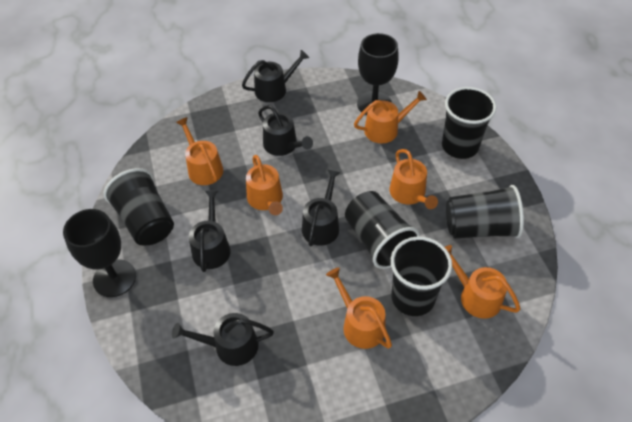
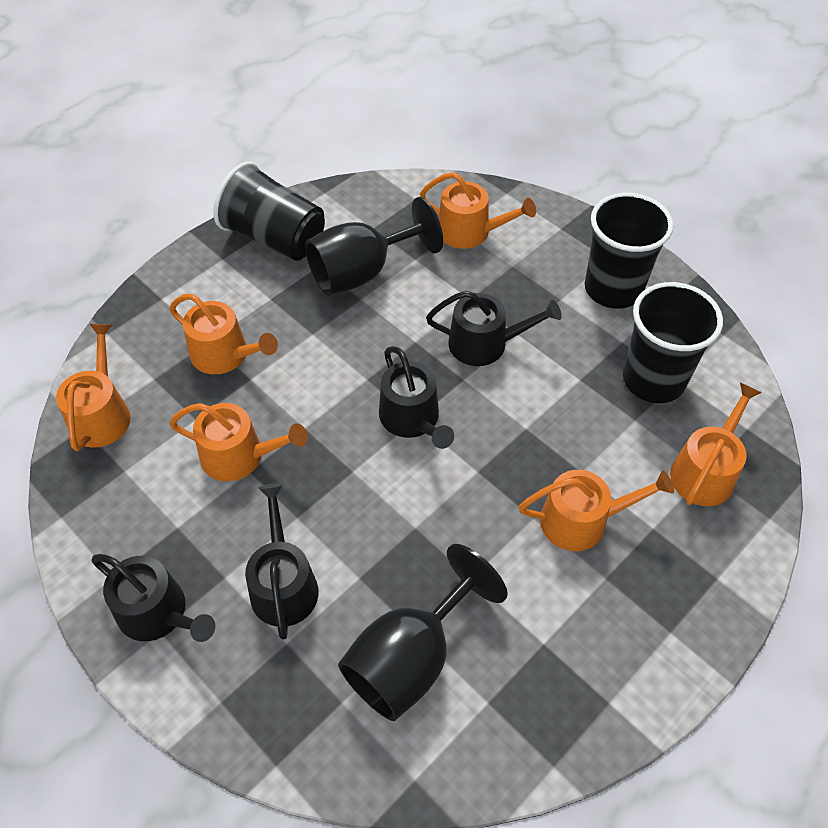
black cup: [104,168,174,246] [345,191,420,269] [391,237,452,316] [442,87,497,159] [446,185,524,239] = 5 -> [213,162,325,261] [585,193,674,309] [623,282,723,403] = 3
black watering can: [172,313,274,366] [189,191,230,272] [242,50,309,102] [258,105,313,156] [302,169,340,246] = 5 -> [91,554,215,642] [245,483,319,640] [379,346,454,449] [426,291,562,366] = 4

